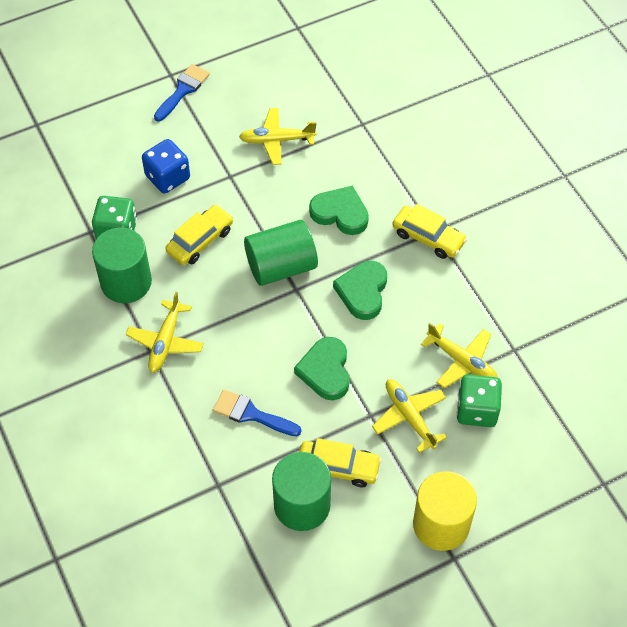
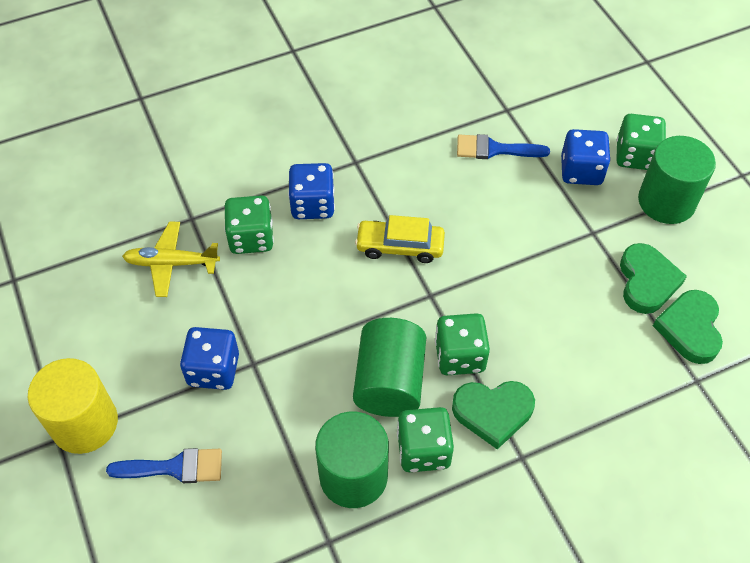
blue dice: [142,139,190,193] = 1 -> [180,327,239,390] [288,163,335,219] [561,129,611,185] = 3
green dice: [92,196,137,239] [456,374,502,427] = 2 -> [224,195,274,254] [397,407,454,472] [435,313,490,375] [616,114,666,170] = 4
yellow car: [165,205,233,265] [299,438,382,487] [392,204,467,259] = 3 -> [355,215,445,263] = 1
yellow plane: [126,292,204,373] [239,108,317,165] [372,379,447,453] [421,323,497,388] = 4 -> [122,222,220,297] = 1

